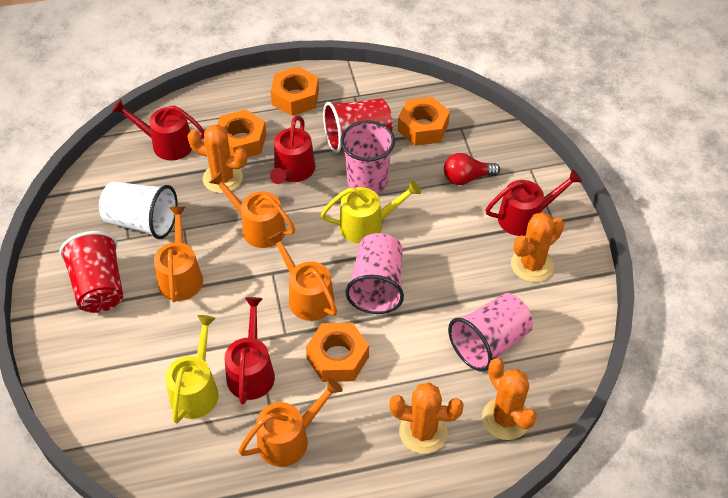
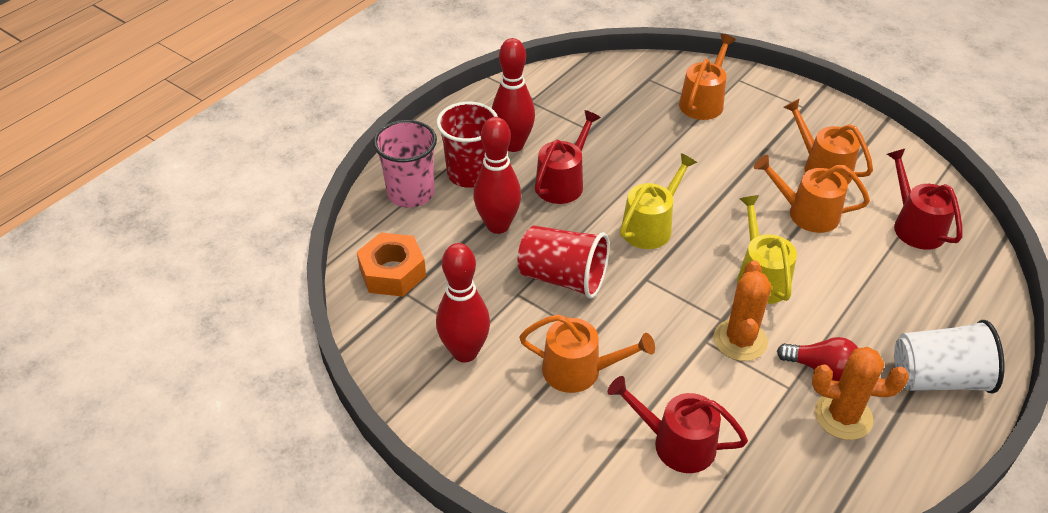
orange cactus: [187,125,247,193] [389,382,464,454] [482,358,537,440] [511,212,564,282] = 4 -> [714,260,771,361] [812,347,909,440] = 2
orange nut: [217,109,267,158] [270,67,319,116] [306,323,369,382] [398,97,450,146] = 4 -> [357,233,426,297] = 1
pink cup: [340,120,395,193] [346,233,404,314] [448,293,533,372] = 3 -> [373,120,437,207] = 1
red bowling pin: none = 0 -> [436,243,490,363] [474,117,521,234] [492,38,535,152] = 3
red watering can: [112,99,204,160] [225,297,275,404] [270,116,316,184] [485,169,582,236] = 4 -> [535,110,601,204] [608,376,748,473] [887,149,963,250] = 3

